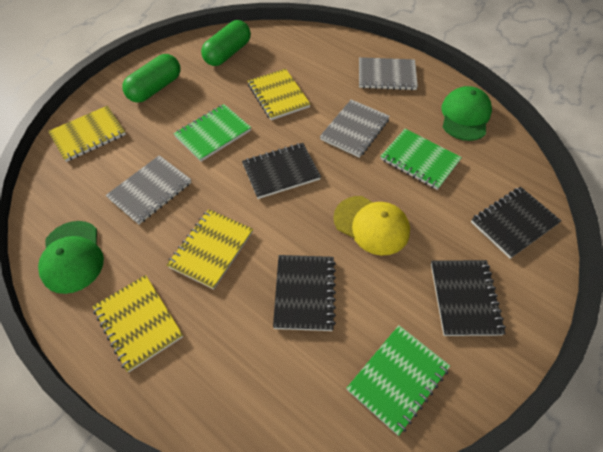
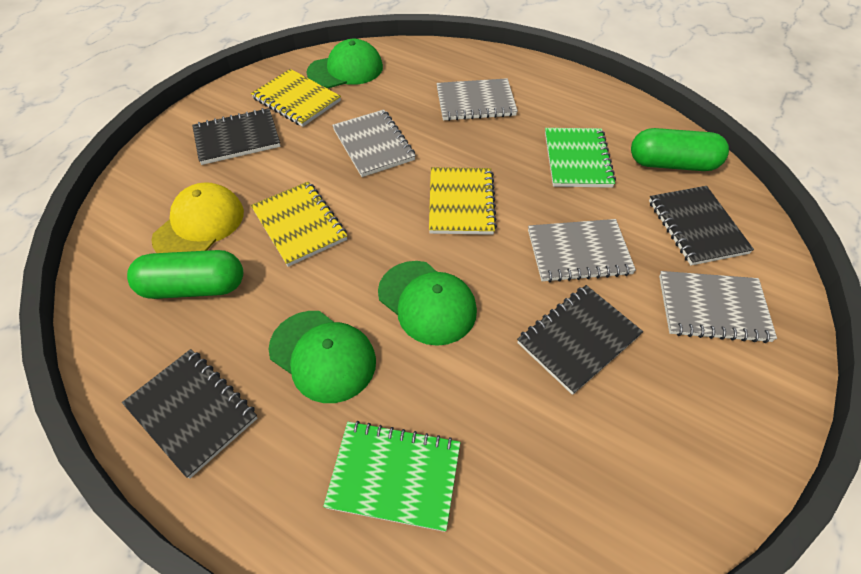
green cap: [38,221,104,294] [441,86,492,141] = 2 -> [268,311,376,403] [306,39,383,88] [378,261,477,346] = 3
green notebook: [173,104,251,162] [346,325,450,435] [381,129,462,190] = 3 -> [323,421,460,532] [545,128,616,188] = 2
grey notebook: [106,155,191,224] [320,100,390,158] [359,57,418,90] = 3 -> [332,110,416,177] [436,78,518,121] [528,219,636,282] [659,271,777,343] = 4
yellow notebook: [48,106,126,162] [92,275,183,372] [167,209,253,290] [248,69,310,120] = 4 -> [251,69,341,127] [251,181,347,267] [429,167,497,235] = 3

